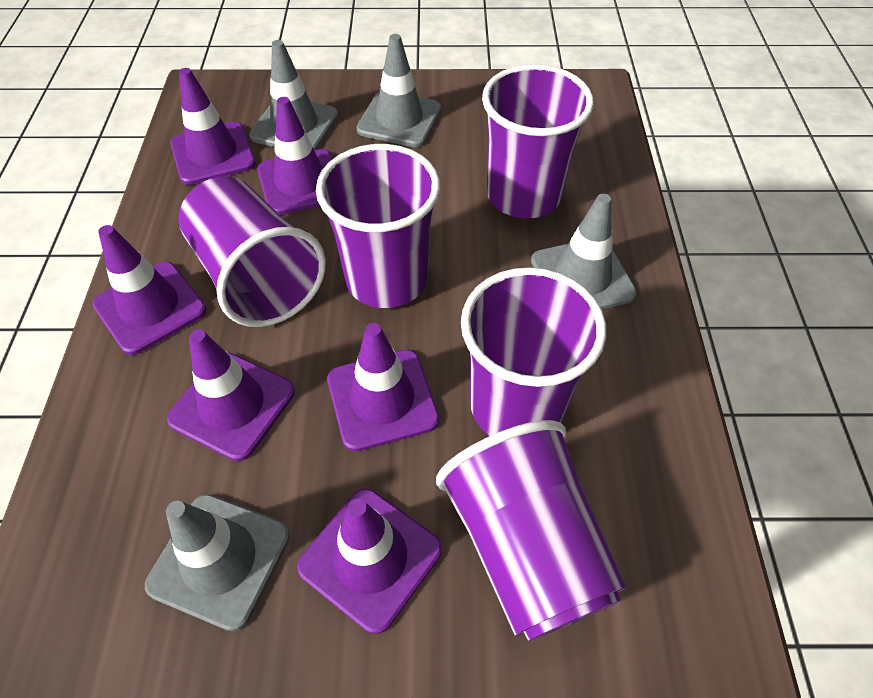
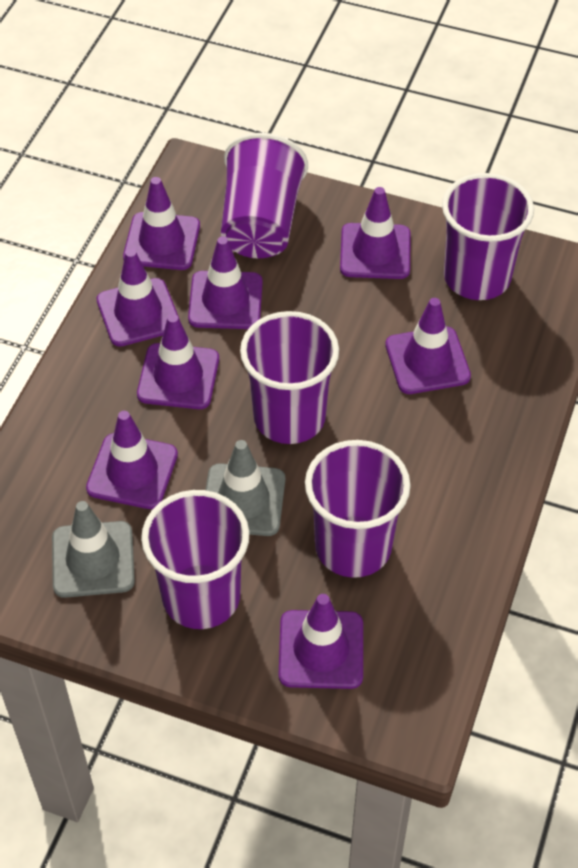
grey traffic cone: [145,494,290,631] [249,40,338,150] [356,34,441,147] [531,194,637,309] = 4 -> [52,501,135,598] [206,440,285,536] = 2
purple traffic cone: [92,225,206,355] [167,329,295,461] [170,68,256,185] [257,97,333,215] [297,489,442,634] [327,323,439,452] = 6 -> [86,411,178,509] [97,249,180,347] [123,177,200,270] [137,314,219,409] [188,237,263,329] [279,594,363,689] [340,187,410,279] [385,298,471,394] = 8

